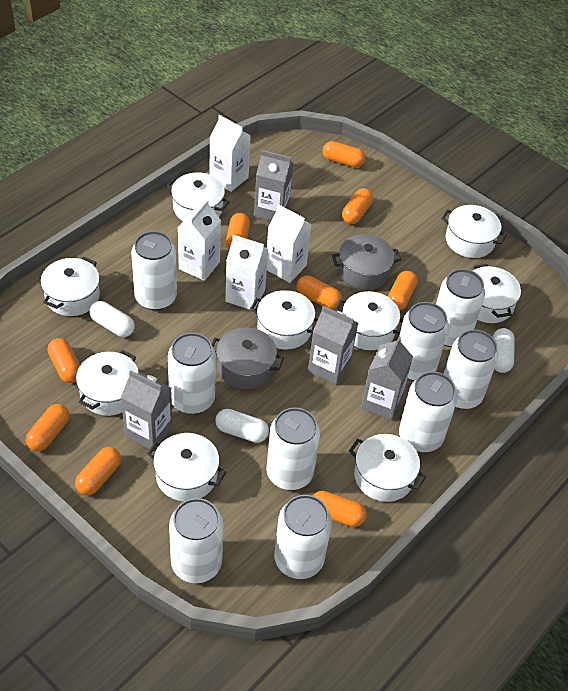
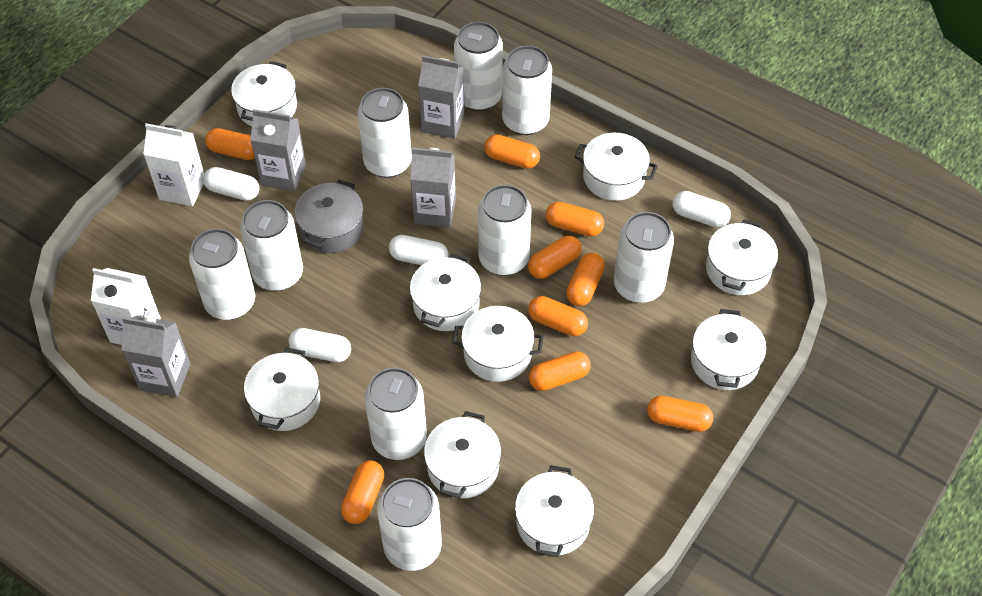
grey pot: [212,327,284,389] [332,234,401,290] = 2 -> [295,180,364,253] = 1
white capsule: [89,301,135,337] [215,409,269,443] [493,328,515,373] = 3 -> [203,167,259,201] [288,328,351,362] [389,235,449,265] [673,191,731,228] = 4
white carton: [178,200,221,281] [209,115,251,192] [225,235,268,310] [267,204,312,283] = 4 -> [91,268,161,345] [143,123,204,206] = 2

